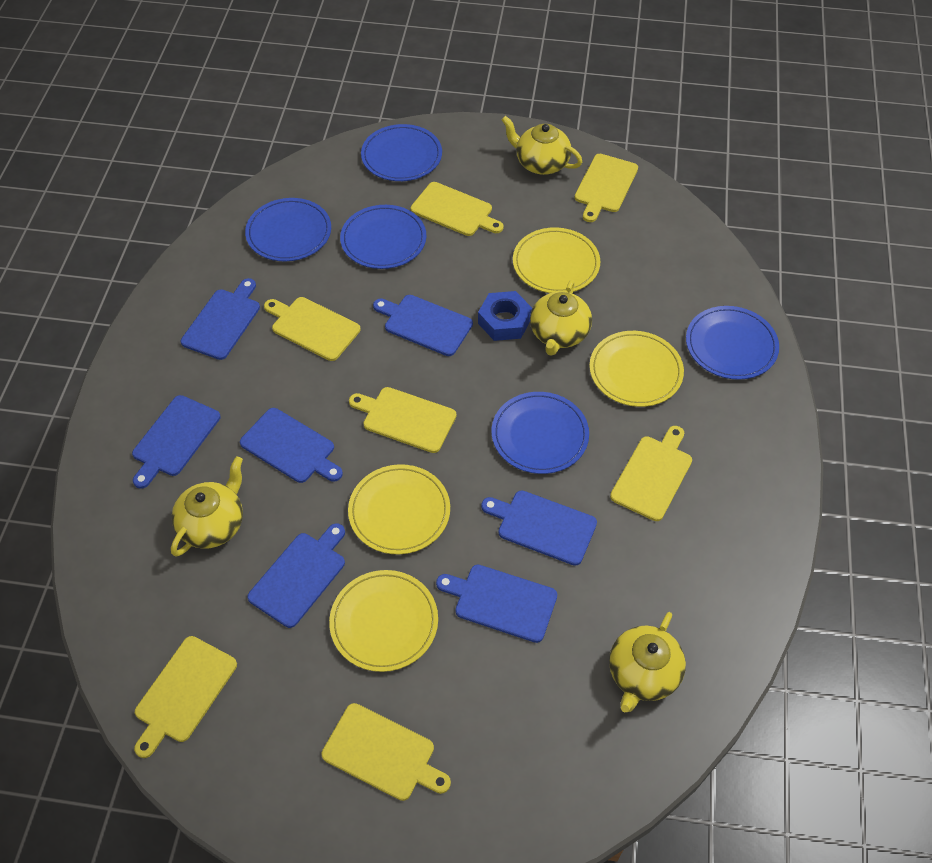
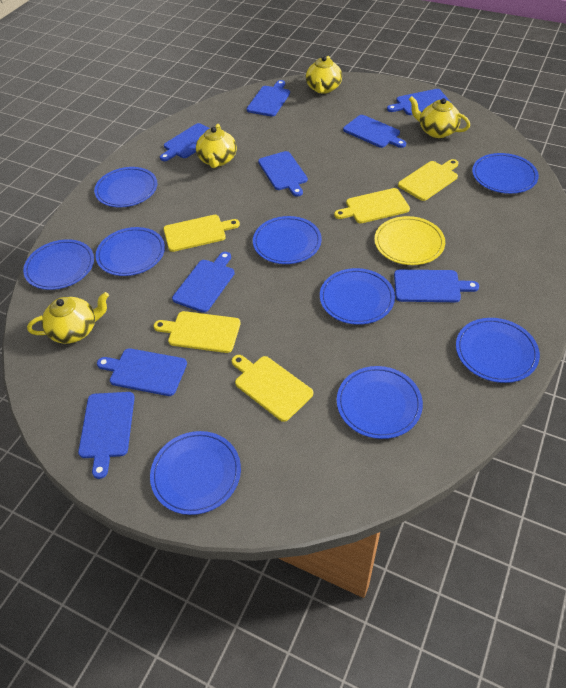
blue cutting board: [132,395,221,489] [181,278,260,360] [240,408,343,483] [247,523,345,628] [373,295,473,356] [436,565,557,643] [481,490,597,566] = 7 -> [78,392,135,479] [97,348,187,396] [160,123,210,161] [172,252,235,313] [247,80,290,117] [258,151,308,197] [343,115,406,148] [387,89,450,115] [394,270,479,302] = 9
blue nut: [478,291,532,341] = 1 -> none = 0
blue plate: [245,198,331,261] [340,205,427,269] [361,124,442,181] [492,392,589,474] [686,306,779,380] = 5 -> [23,239,94,290] [94,167,157,208] [96,227,165,276] [150,431,241,515] [253,216,322,264] [320,268,395,325] [337,366,423,439] [456,318,540,383] [472,153,539,194] = 9
yellow cutting board: [134,636,237,758] [264,297,360,361] [322,703,451,801] [349,387,456,453] [411,182,504,236] [575,154,638,222] [610,426,692,521] = 7 -> [154,311,241,353] [164,215,240,252] [232,355,313,422] [334,188,410,223] [398,159,459,201] = 5
yellow plate: [329,570,438,672] [348,464,450,554] [513,227,600,293] [589,331,684,407] = 4 -> [374,216,445,265] = 1

